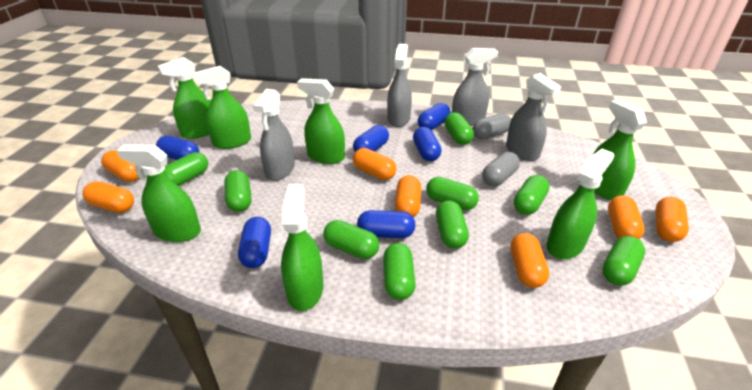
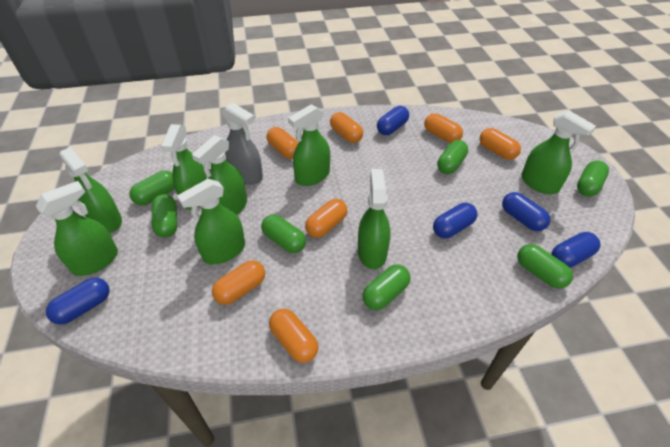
blue capsule: [156,136,199,160] [238,217,271,268] [353,125,389,152] [357,210,416,238] [413,127,442,161] [418,103,451,130] = 6 -> [46,277,110,325] [377,106,409,135] [433,203,477,238] [502,192,551,231] [551,232,601,268] = 5
green capsule: [164,152,208,186] [224,170,252,212] [323,220,379,259] [383,243,416,300] [426,177,479,210] [436,200,469,249] [444,112,474,145] [514,175,550,215] [602,236,645,286] = 9 -> [129,170,175,205] [152,194,178,238] [261,215,306,253] [362,264,410,310] [437,140,468,174] [517,244,573,288] [577,160,609,197] = 7
green spray bottle: [117,145,201,242] [158,57,211,139] [193,66,251,149] [281,184,323,311] [297,78,345,164] [546,149,614,259] [593,100,647,200] = 7 -> [36,181,118,276] [60,147,122,233] [161,124,207,210] [177,179,245,264] [192,135,247,215] [288,104,330,186] [358,169,390,269] [521,111,596,194] = 8
grey capsule: [473,113,511,139] [482,152,520,186] = 2 -> none = 0
grey spray bottle: [253,89,295,181] [387,44,412,127] [452,48,498,125] [506,73,561,161] = 4 -> [222,102,263,185] = 1

